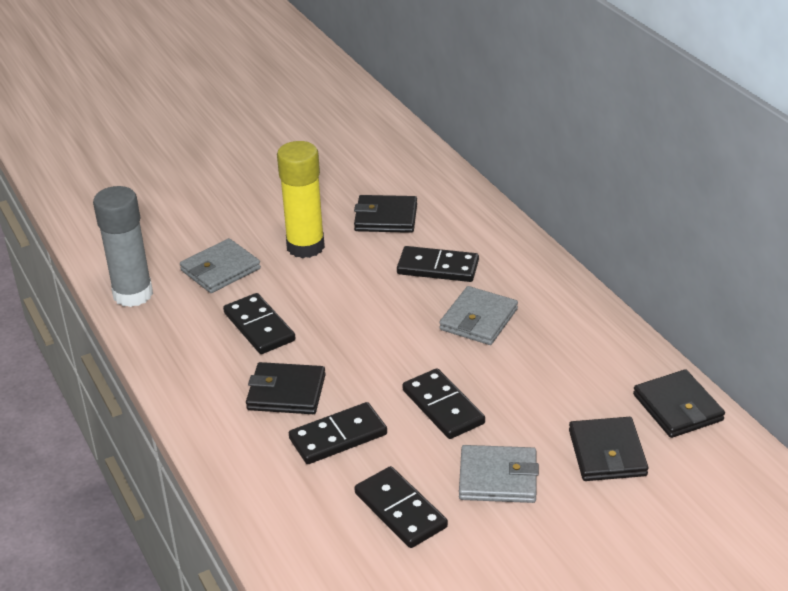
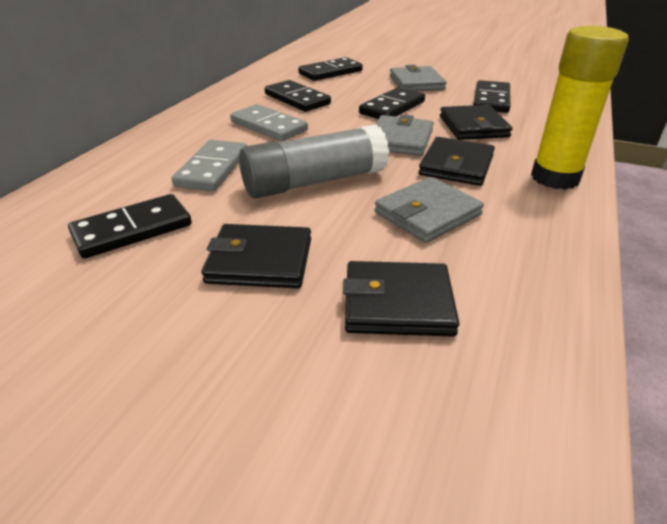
grey domino: none = 0 -> [172,140,247,191] [230,104,308,141] = 2

